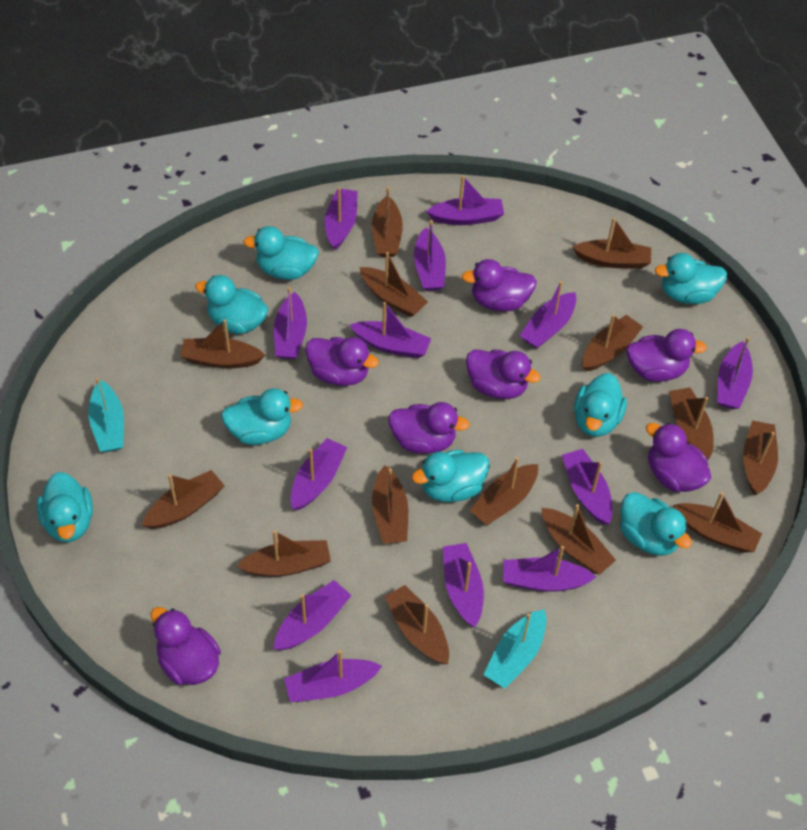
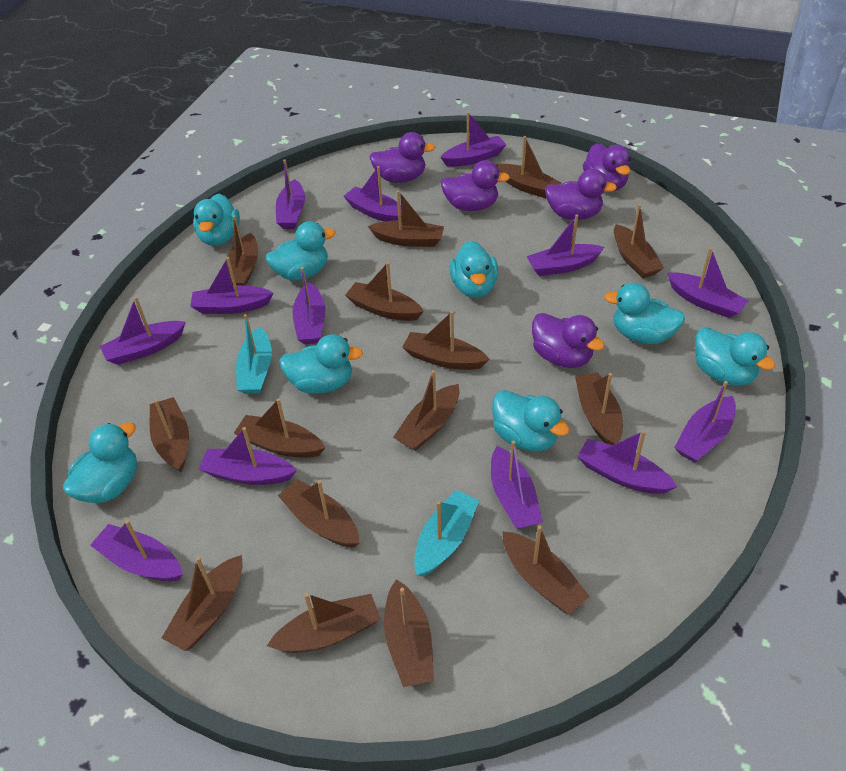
brown boat: [142,470,225,529] [180,319,265,369] [237,530,331,577] [359,252,428,317] [372,187,403,257] [372,465,408,544] [385,585,449,664] [469,457,538,525] [541,504,616,575] [572,217,651,269] [582,314,643,371] [669,387,714,460] [673,492,762,553] [743,420,778,495] = 14 -> [150,397,189,472] [162,555,243,651] [226,215,258,286] [234,398,325,458] [267,593,381,653] [278,479,360,548] [345,262,424,321] [368,190,444,247] [384,579,434,687] [393,370,460,451] [402,311,490,370] [496,136,562,199] [502,525,590,614] [575,373,623,445] [614,204,664,278] = 15
purple duck: [151,607,221,685] [305,337,379,386] [388,402,470,454] [462,259,537,311] [466,349,541,399] [626,329,707,382] [646,423,711,492] = 7 -> [369,132,435,183] [441,160,510,211] [532,313,605,368] [545,169,617,220] [583,143,631,191] = 5

